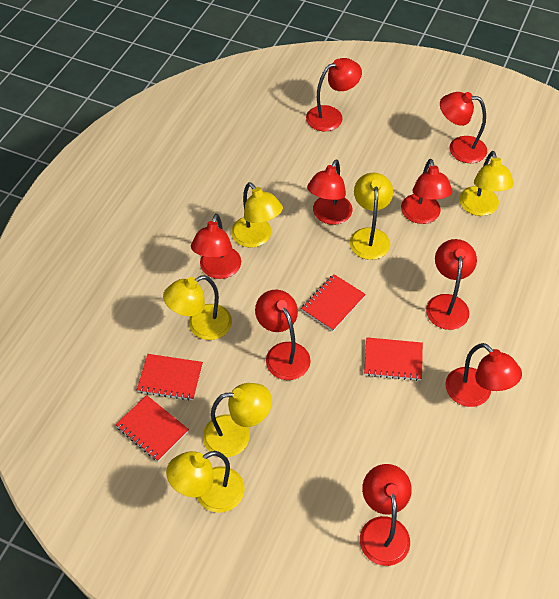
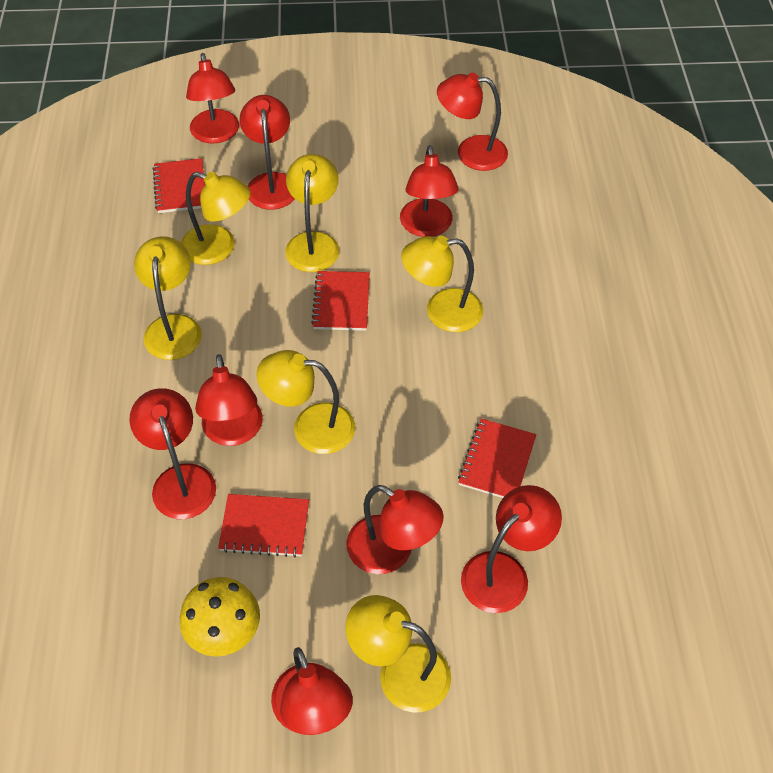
yellow mushroom: none = 0 -> [180,577,260,656] = 1

